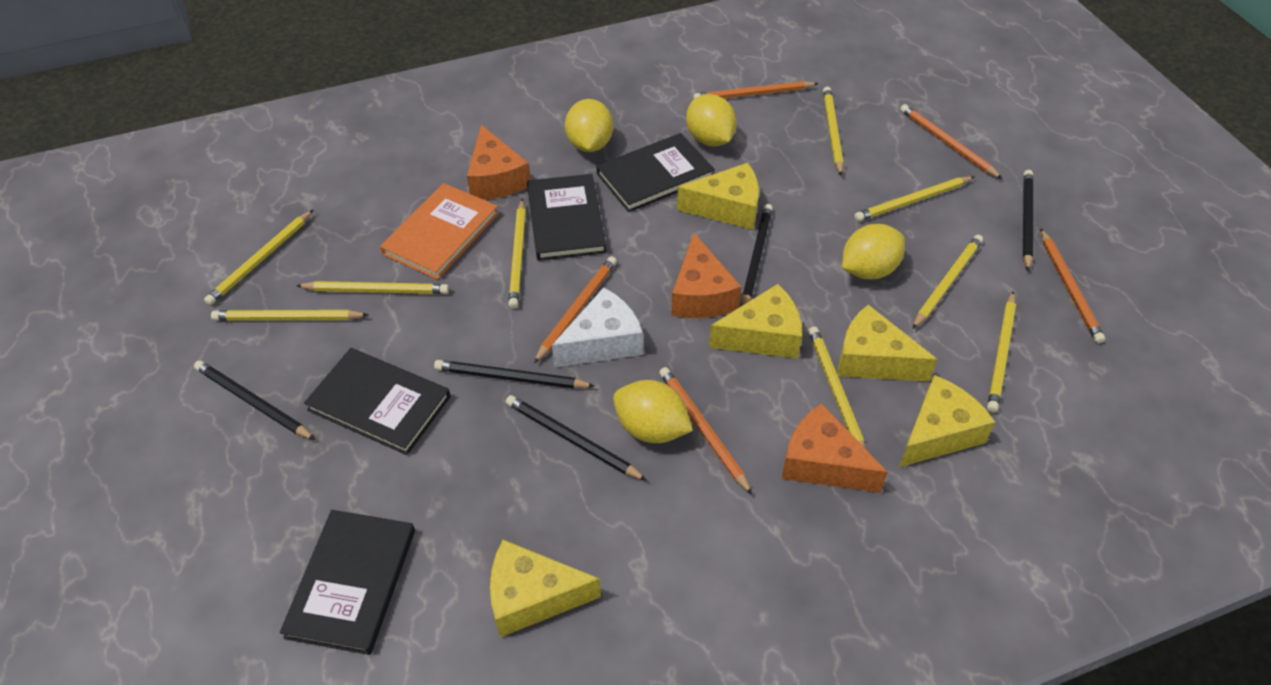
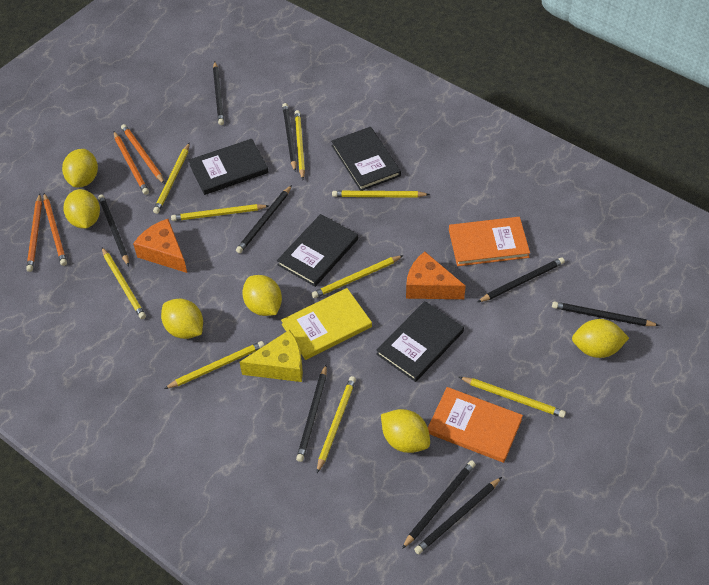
black pencil: [194,360,315,440] [434,360,595,389] [506,395,647,481] [742,204,773,306] [1023,170,1033,272] = 5 -> [98,194,129,266] [213,62,224,125] [236,185,292,253] [282,103,297,171] [296,365,327,462] [402,460,476,549] [414,477,502,554] [478,257,565,302] [552,301,660,326] = 9
orange book: [380,183,499,280] = 1 -> [428,387,523,463] [449,217,530,266] = 2
orange cheese: [467,125,530,200] [671,233,741,318] [782,403,888,493] = 3 -> [133,219,187,273] [406,251,466,299] = 2
orange pencil: [534,256,617,363] [659,367,752,495] [693,81,819,99] [900,104,1003,179] [1040,228,1105,343] = 5 -> [26,194,42,272] [43,193,67,266] [114,132,149,195] [121,124,165,184] = 4
white cheese: [552,287,643,367] = 1 -> none = 0
yellow book: none = 0 -> [281,288,372,360] = 1
yellow cheese: [490,540,601,637] [677,163,759,230] [709,284,802,359] [838,304,938,382] [899,375,995,467] = 5 -> [240,330,303,382] = 1
yellow lemon: [565,99,613,152] [613,380,693,443] [686,94,737,146] [842,224,905,280] = 4 -> [62,149,98,188] [63,189,100,228] [161,299,203,339] [242,275,282,316] [381,409,430,453] [572,319,629,358] = 6

